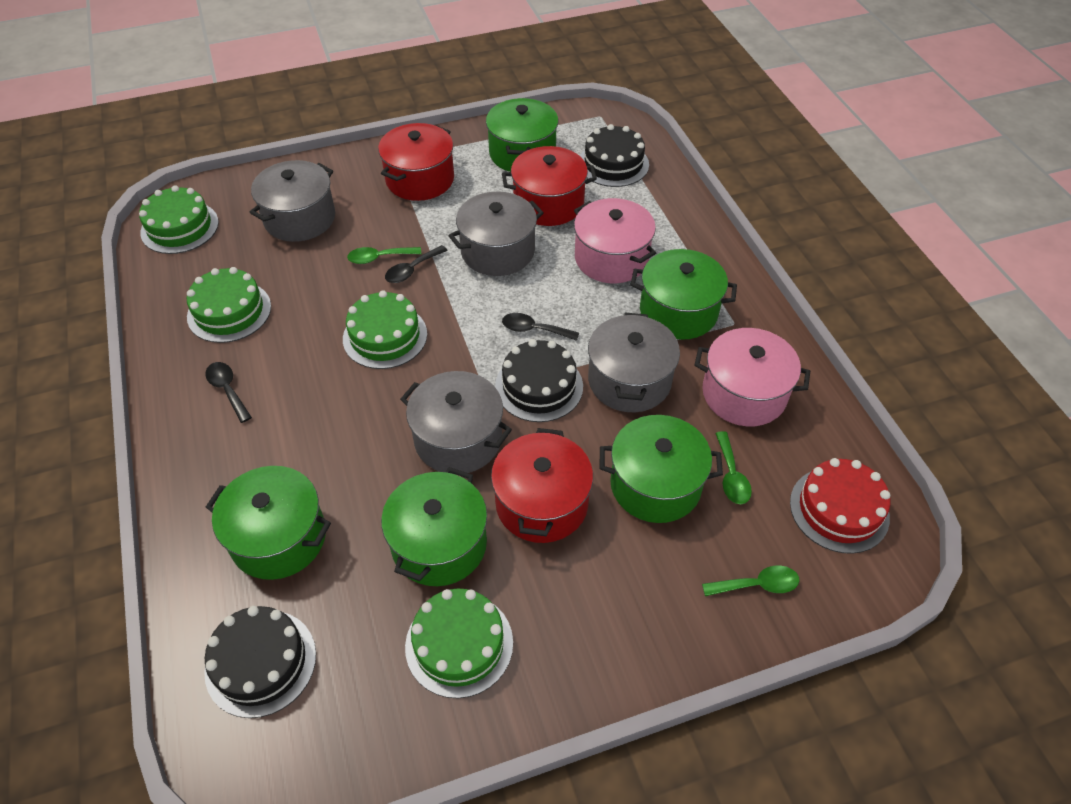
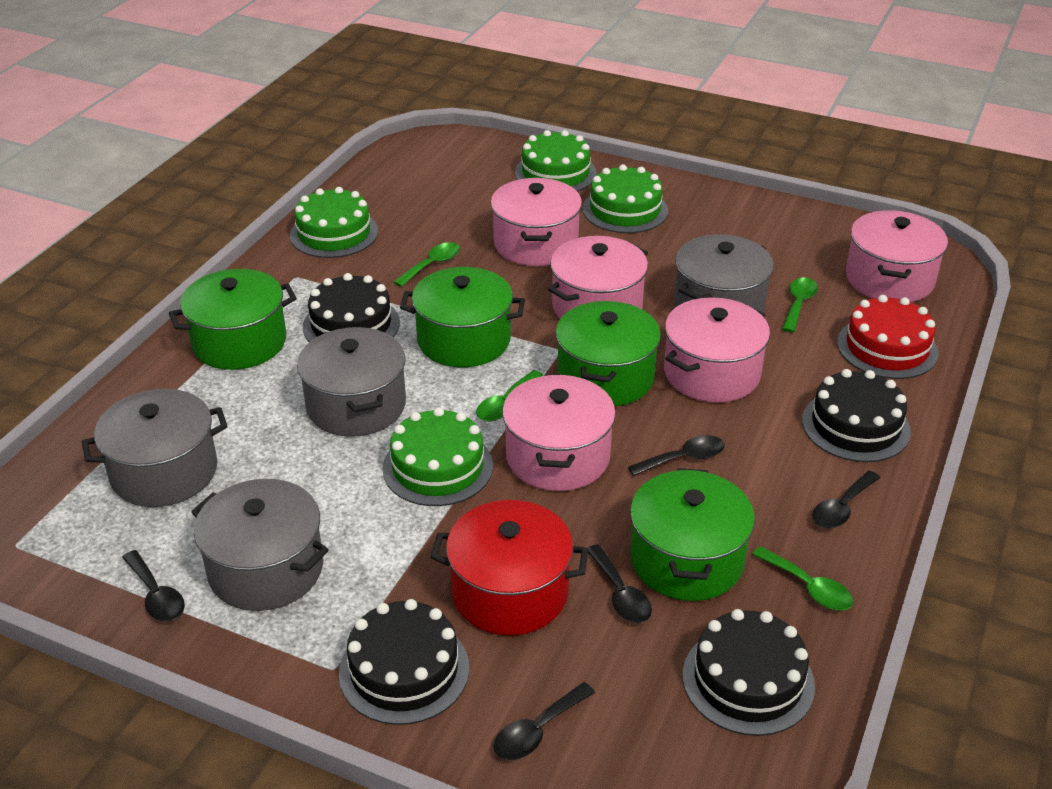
black cake: [204,606,316,718] [495,339,583,422] [580,124,649,187] = 3 -> [303,273,400,342] [339,599,469,725] [683,609,815,736] [802,369,911,462] = 4
black spoon: [205,362,252,423] [385,245,448,283] [502,313,579,341] = 3 -> [122,550,185,621] [494,682,595,760] [588,544,652,623] [628,435,725,476] [812,471,880,529] = 5
green pot: [206,466,331,580] [381,467,487,586] [486,98,558,172] [599,415,723,523] [630,249,737,340] = 5 -> [169,269,296,370] [400,267,525,367] [556,301,661,406] [630,468,755,601] = 4
green spoon: [347,247,421,264] [702,566,799,596] [715,431,752,504] = 3 -> [394,242,460,287] [476,370,543,421] [752,546,853,611] [782,277,818,333] = 4
pink pot: [574,198,656,283] [694,328,810,426] = 2 -> [491,178,582,266] [502,374,616,491] [548,236,648,319] [664,297,770,403] [846,210,948,302] = 5
red pot: [378,123,454,201] [491,428,593,543] [502,146,597,226] = 3 -> [431,500,588,636] = 1

